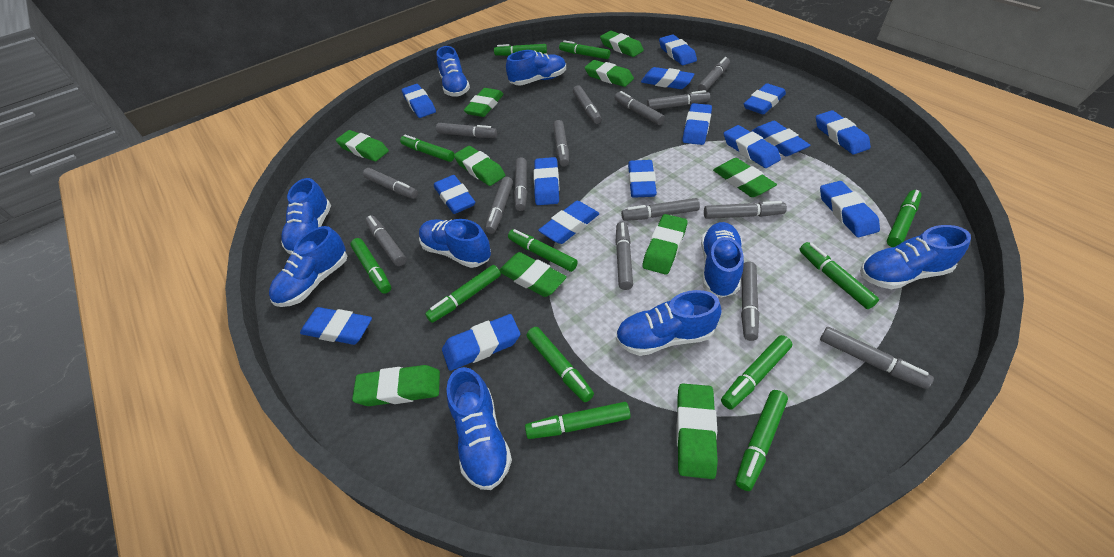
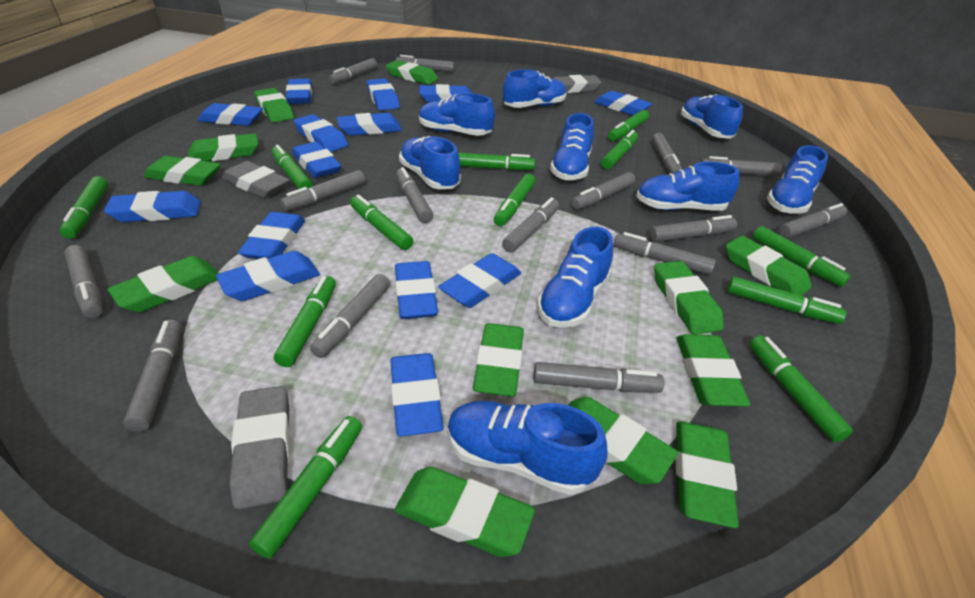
blue eraser: [300,307,372,345] [402,84,436,118] [434,175,475,214] [442,314,520,371] [534,157,560,205] [538,201,600,244] [628,160,657,198] [641,67,695,89] [659,34,697,65] [683,103,712,145] [724,125,781,168] [744,83,786,114] [751,121,810,156] [816,110,871,154] [820,181,880,237] = 15 -> [104,191,201,222] [198,103,263,126] [216,251,320,301] [238,212,305,259] [286,79,312,104] [292,142,341,178] [293,114,348,152] [337,113,402,136] [367,78,400,111] [390,353,444,437] [395,261,438,319] [419,84,472,103] [438,253,521,308] [594,91,652,116] = 14
green eraser: [336,130,389,161] [352,365,440,406] [454,146,505,186] [464,88,504,117] [499,252,567,297] [584,60,634,87] [600,31,644,57] [642,214,688,275] [676,383,718,479] [713,158,777,197] = 10 -> [108,256,219,312] [143,156,221,186] [188,133,259,161] [254,88,294,122] [386,60,438,85] [395,467,535,557] [473,323,524,397] [568,397,678,484] [654,261,724,335] [676,334,750,407] [676,421,739,528] [726,236,812,296] = 12
grey eraser: none = 0 -> [222,161,289,198] [229,386,290,509] [553,75,602,93] = 3

